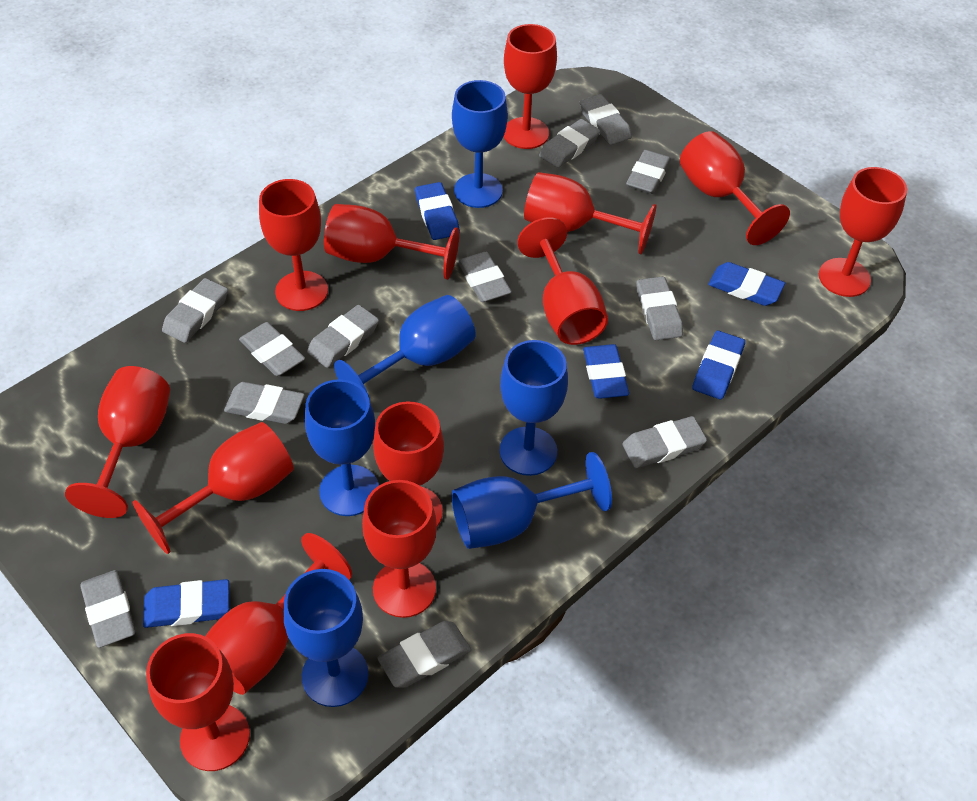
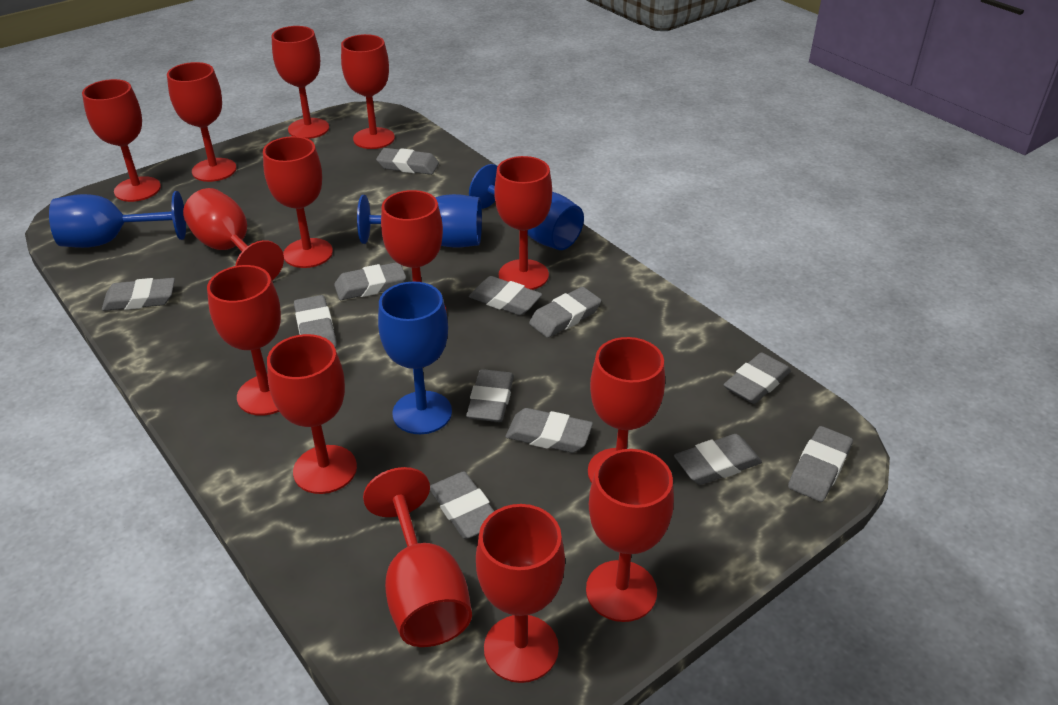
blue eraser: [143,579,229,628] [415,182,460,240] [583,344,629,399] [692,331,745,399] [708,262,785,306] = 5 -> none = 0
blue goblet: [283,569,368,707] [305,379,379,516] [334,295,475,400] [452,80,508,208] [452,452,612,549] [499,340,568,476] = 6 -> [49,191,186,248] [357,194,482,248] [378,282,452,434] [469,164,584,250] = 4
red goblet: [65,366,170,518] [132,422,293,554] [146,633,250,771] [205,533,352,695] [259,179,328,311] [324,204,459,280] [362,480,437,618] [373,401,444,526] [504,24,557,149] [517,217,608,345] [524,172,656,254] [680,131,790,245] [819,167,907,297] = 13 -> [82,79,161,202] [167,62,237,182] [183,188,284,280] [207,265,281,416] [263,136,333,268] [267,334,357,494] [271,26,329,139] [341,34,395,149] [363,467,472,647] [381,190,447,312] [476,504,565,683] [494,156,552,290] [586,449,674,622] [588,337,665,483] = 14

